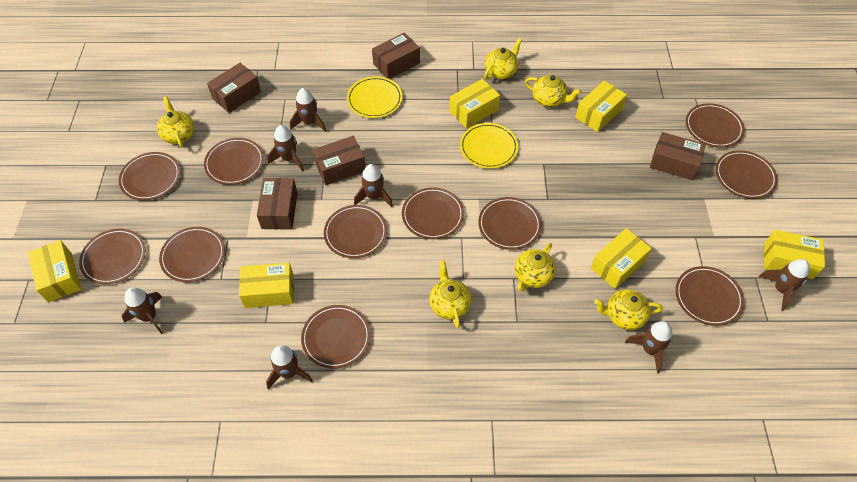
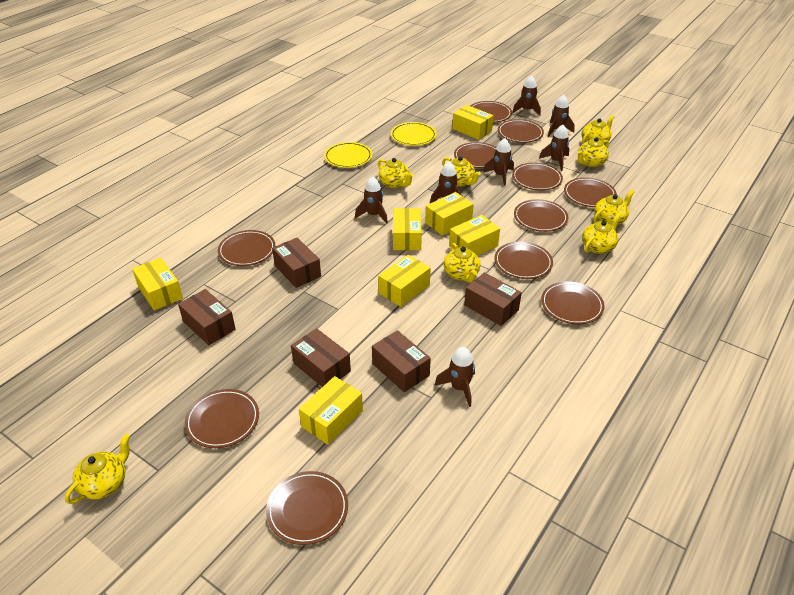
yellow box: [28,240,81,303] [239,263,294,308] [449,79,500,129] [575,81,627,132] [591,228,652,289] [764,230,825,279] = 6 -> [132,258,183,311] [299,376,363,445] [378,255,431,307] [393,208,422,250] [425,192,474,236] [449,215,500,256] [452,105,494,140] = 7
yellow teapot: [157,96,194,148] [429,261,471,328] [484,38,522,80] [515,243,556,291] [525,75,581,107] [594,289,663,330] = 6 -> [65,434,130,504] [378,158,414,189] [442,156,481,187] [444,243,480,283] [577,137,609,167] [582,115,615,145] [582,213,621,254] [594,190,635,225] = 8

